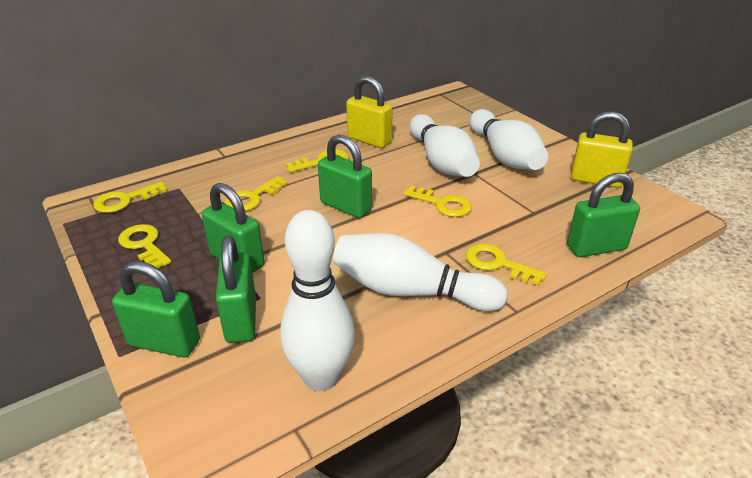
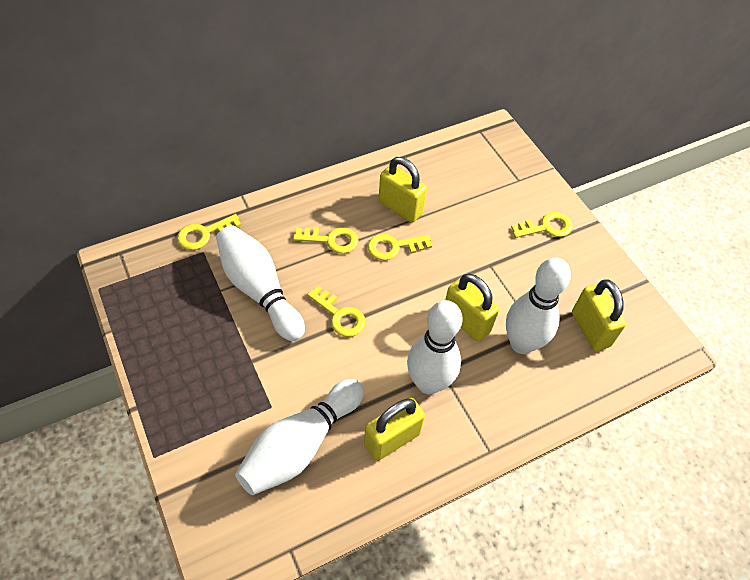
green padlock: [112,262,200,357] [202,183,264,273] [216,235,256,343] [318,135,372,218] [567,173,640,257] = 5 -> none = 0
yellow key: [93,182,167,213] [118,224,171,268] [224,176,288,211] [285,149,349,173] [403,186,472,217] [466,243,547,286] = 6 -> [177,214,241,250] [293,227,359,254] [307,286,366,337] [368,234,432,260] [511,212,573,238] = 5
yellow padlock: [346,76,393,148] [571,111,633,188] = 2 -> [364,398,425,461] [379,157,427,223] [445,273,499,342] [572,279,626,351] = 4

